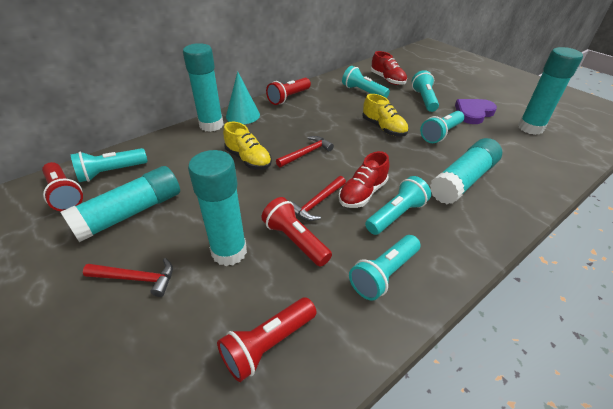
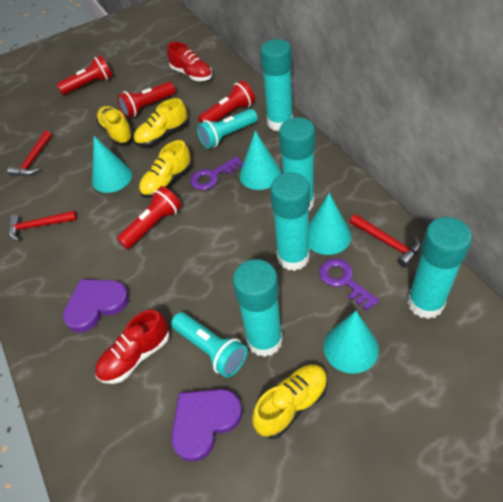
purple heart: [455,99,497,124] = 1 -> [63,279,129,333] [171,389,242,462] = 2
purple key: none = 0 -> [190,156,243,190] [319,259,380,311] = 2
turquoise cone: [226,71,260,124] = 1 -> [92,136,132,193] [239,131,281,190] [309,193,351,255] [323,311,379,374] = 4
turquoise flashlight: [71,148,148,182] [342,66,390,98] [349,235,420,300] [365,176,431,235] [412,70,439,112] [420,111,464,143] = 6 -> [171,312,248,378] [197,109,258,149] = 2
yellow shoe: [223,122,272,170] [362,94,408,137] = 2 -> [96,106,134,145] [134,98,188,147] [139,140,192,198] [252,364,328,439] = 4

